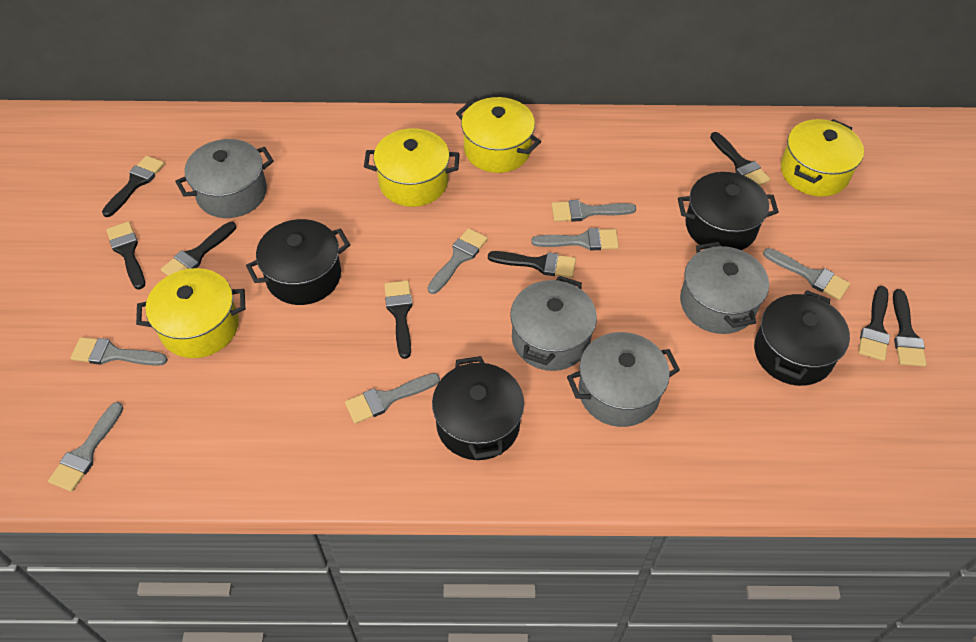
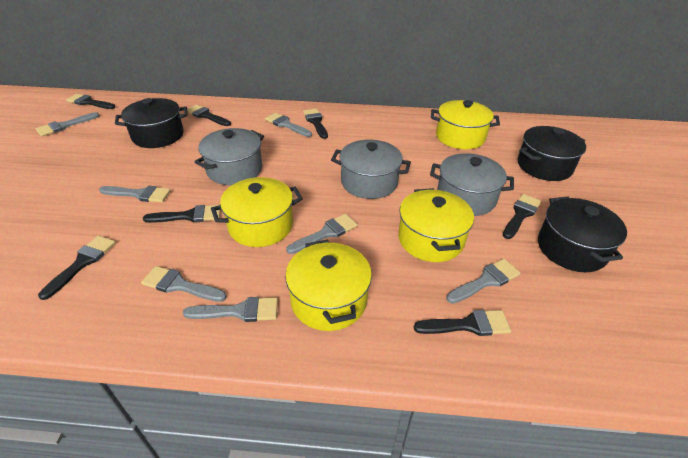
black brush: [102,156,165,217] [106,221,145,290] [161,222,236,276] [384,281,412,359] [488,251,576,278] [710,132,770,186] [858,286,890,361] [893,289,927,367] = 8 -> [38,236,116,300] [66,94,115,109] [143,205,221,223] [187,105,231,126] [303,108,328,139] [414,310,511,336] [503,194,541,239] = 7
black pot: [246,219,350,305] [432,356,524,460] [678,172,779,250] [754,290,850,386] = 4 -> [115,98,188,148] [518,126,586,181] [538,196,627,272] = 3
grey pot: [175,139,274,218] [510,276,597,371] [567,332,680,427] [680,242,769,334] = 4 -> [195,128,264,185] [331,140,411,199] [430,153,514,216] = 3

